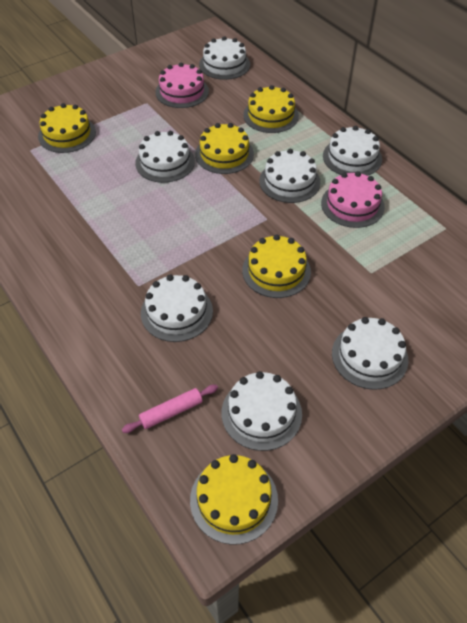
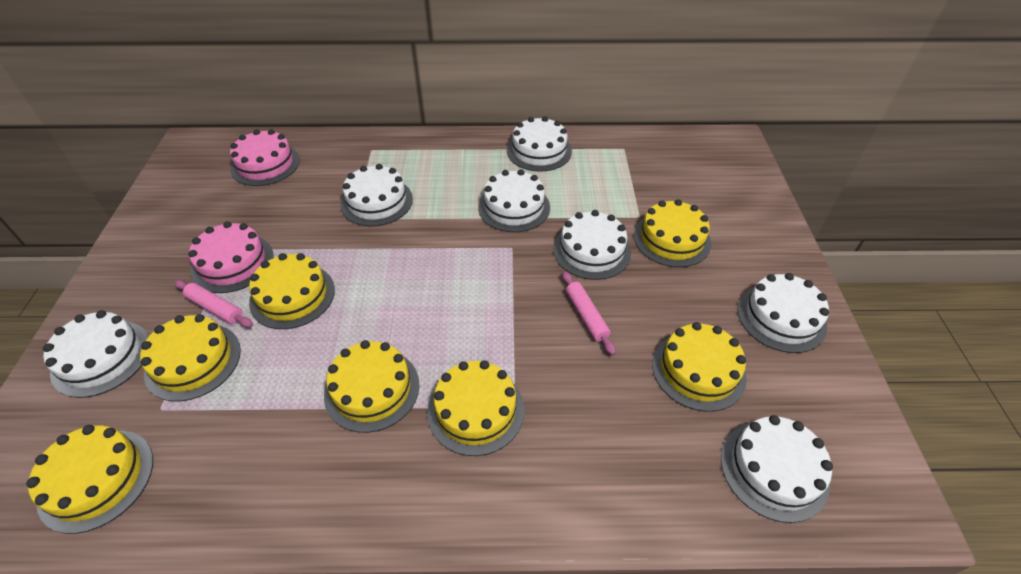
pink rolling pin: [122,385,218,433] = 1 -> [174,280,253,328] [562,271,616,355] = 2
yellow cake: [38,103,96,153] [190,454,278,545] [195,123,254,174] [242,234,311,298] [243,85,299,133] = 5 -> [26,425,153,534] [140,314,241,401] [249,253,335,329] [324,340,419,433] [427,360,524,456] [634,199,711,267] [652,322,747,412] = 7

